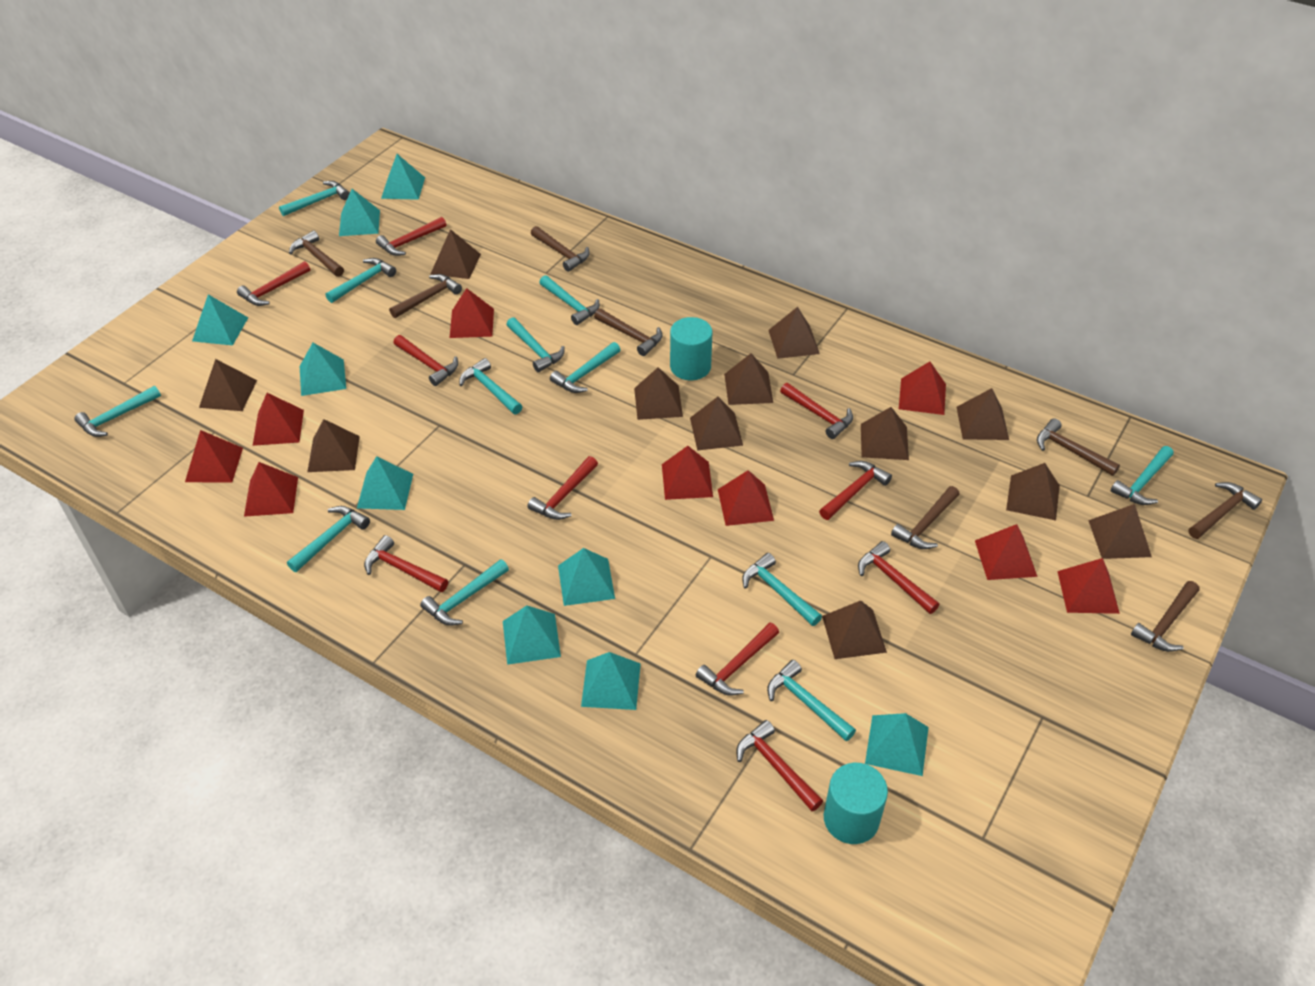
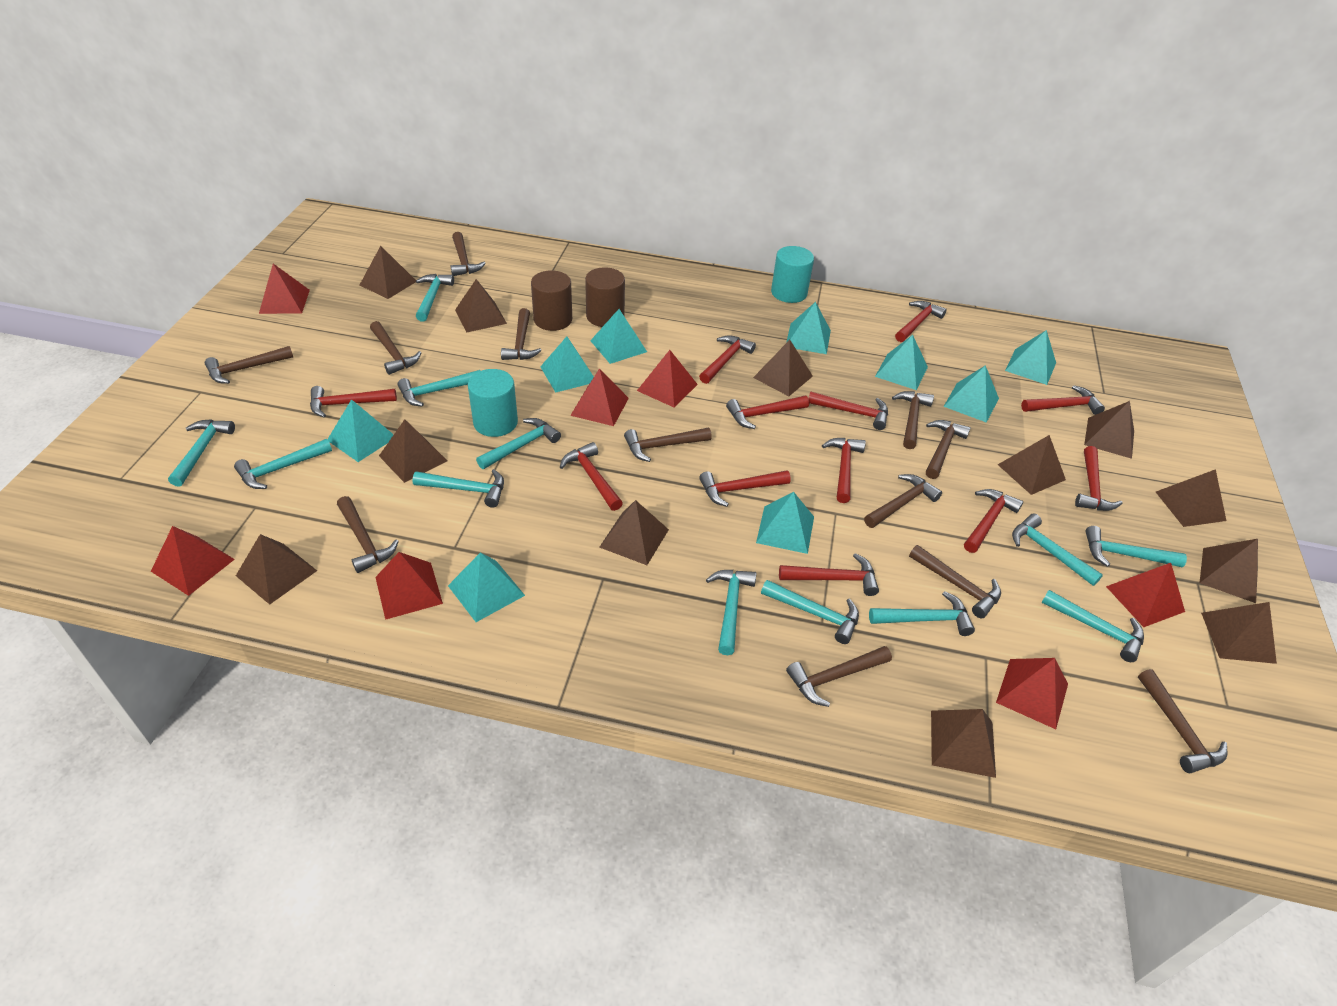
brown cylinder: none = 0 -> [531,270,572,331] [585,267,625,327] = 2
brown hammer: [289,231,344,277] [389,274,462,318] [531,226,590,272] [594,308,663,356] [891,486,960,549] [1037,418,1120,476] [1131,581,1199,652] [1188,482,1262,539] = 8 -> [205,346,293,384] [337,496,399,573] [370,321,421,375] [451,232,486,276] [501,308,542,360] [624,428,712,462] [786,646,892,707] [864,474,942,528] [892,391,934,449] [909,545,1001,618] [926,420,971,479] [1138,669,1227,774] = 12
red hammer: [237,261,310,306] [364,535,448,592] [376,217,446,256] [394,335,458,386] [527,456,598,520] [696,622,779,696] [736,720,823,811] [780,383,853,439] [819,461,892,520] [858,541,939,614] = 10 -> [310,386,397,418] [560,442,623,511] [699,335,756,384] [699,470,791,507] [726,396,809,429] [779,553,879,596] [808,392,888,430] [822,438,866,503] [895,301,947,342] [964,489,1023,553] [1021,385,1105,415] [1075,446,1122,511] = 12
red pyramid: [185,430,243,482] [244,462,298,517] [253,393,304,446] [450,288,494,338] [662,446,713,500] [718,470,774,526] [899,362,946,415] [975,524,1038,580] [1057,558,1120,614] = 9 -> [151,526,235,596] [259,264,310,314] [375,552,443,620] [570,368,629,426] [637,350,698,408] [996,658,1068,729] [1106,563,1185,627] = 7

